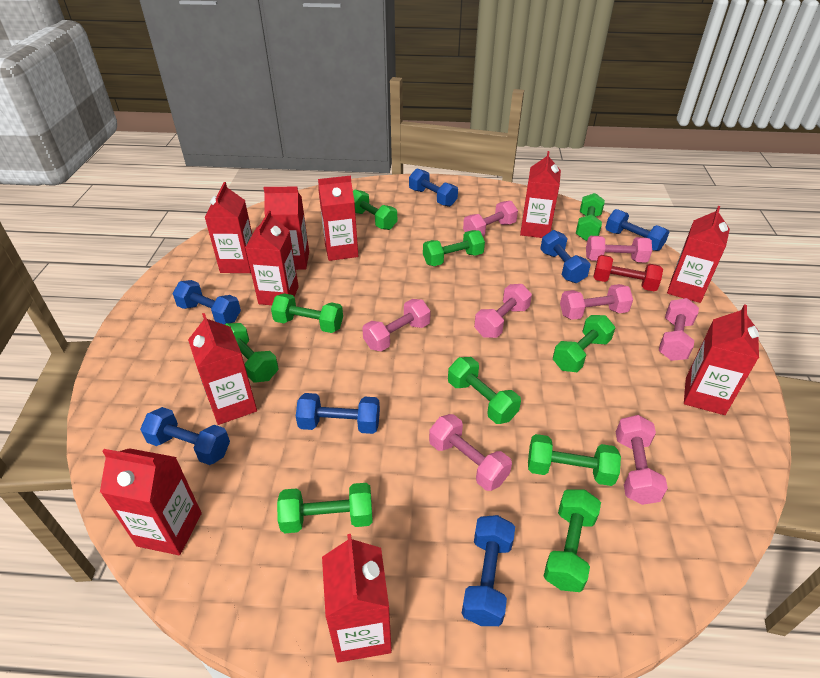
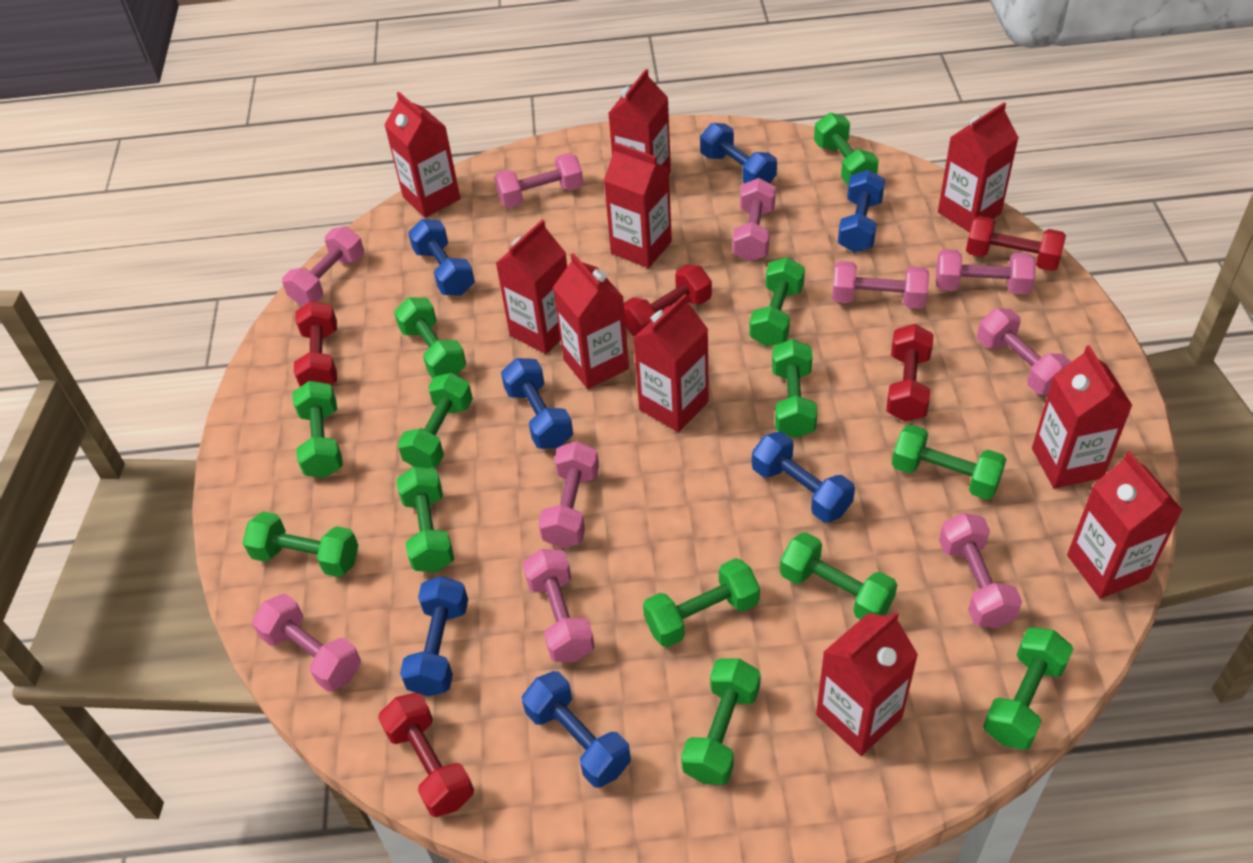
green dumbbell: [225,323,279,383] [271,293,343,333] [277,483,373,534] [353,190,397,230] [423,230,485,266] [448,357,521,424] [528,434,621,486] [544,489,601,592] [553,315,615,372] [576,193,605,241] = 10 -> [243,511,358,577] [292,381,343,478] [394,297,466,379] [396,466,454,572] [398,373,473,468] [643,558,760,647] [681,658,761,785] [749,257,805,347] [772,339,817,438] [780,532,897,620] [814,113,879,185] [892,424,1007,500] [983,627,1073,750] = 13
pink dumbbell: [362,299,431,351] [429,414,512,491] [463,201,518,236] [474,284,532,338] [560,284,633,320] [586,236,652,263] [616,415,668,505] [659,298,699,361] = 8 -> [252,594,361,692] [282,226,364,306] [494,153,583,208] [523,549,595,662] [538,441,599,548] [733,178,776,262] [832,261,929,309] [936,249,1036,295] [939,513,1022,628] [977,309,1071,395] = 10
red dumbbell: [593,255,663,291] = 1 -> [294,301,337,387] [378,693,474,817] [624,264,712,336] [886,324,934,422] [966,216,1066,271] = 5

